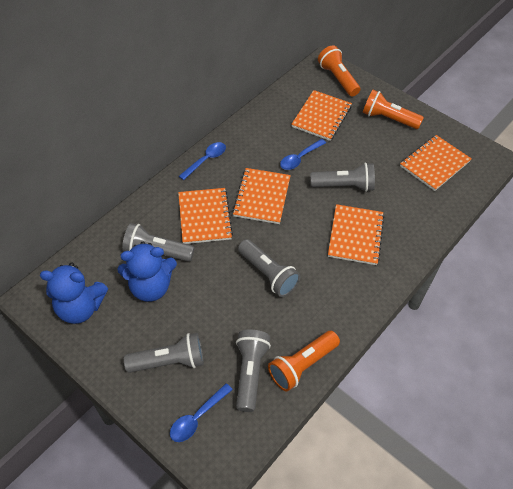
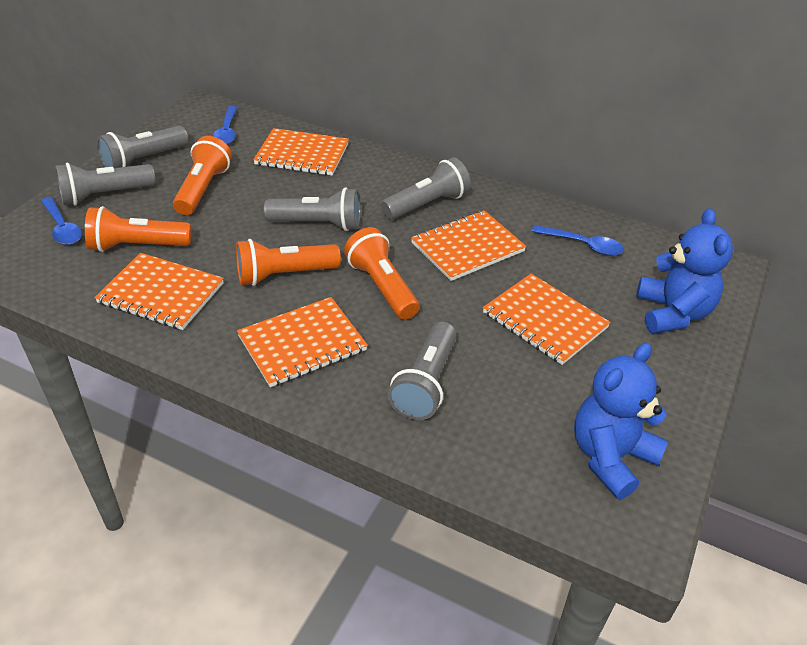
orange flashlight: [268,331,340,391] [318,45,360,97] [363,90,424,129] = 3 -> [85,206,191,252] [173,136,232,215] [236,239,341,286] [344,227,419,320] = 4

